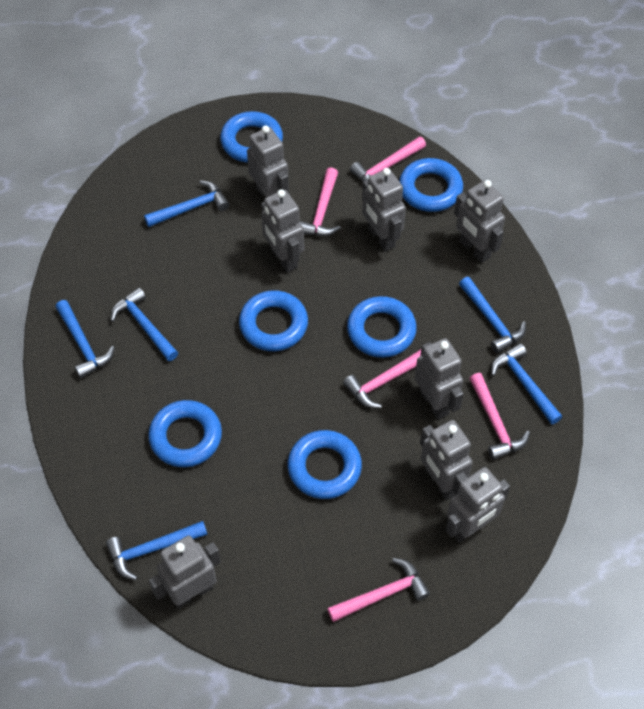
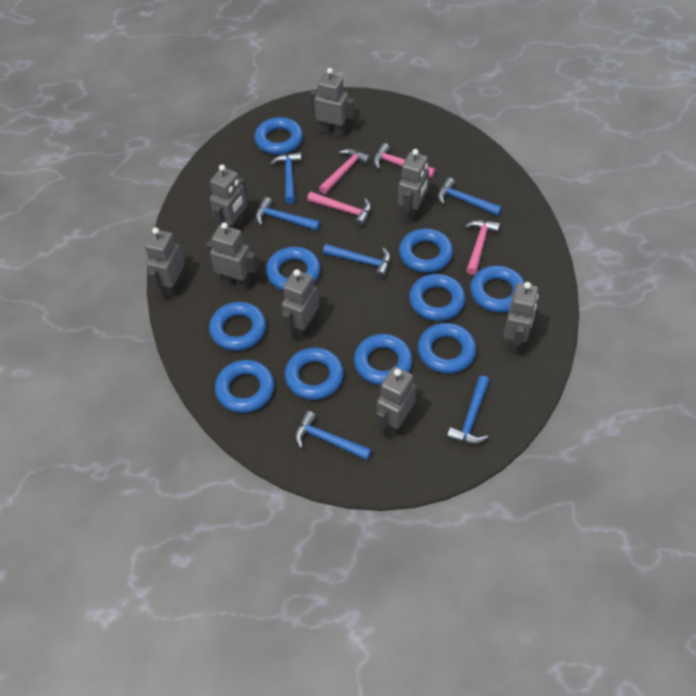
blue ring: [148,400,222,467] [220,111,283,163] [239,290,308,351] [288,430,362,499] [347,296,417,358] [399,158,463,212] = 6 -> [209,302,266,351] [215,360,274,413] [255,117,303,155] [266,247,321,291] [285,348,344,400] [354,334,413,385] [399,228,453,273] [409,274,466,321] [418,323,476,374] [470,266,525,313] = 10
pink hammer: [299,167,341,236] [327,558,430,622] [343,350,421,408] [350,136,426,182] [469,373,530,460] = 5 -> [307,192,371,227] [319,149,371,194] [373,143,435,178] [465,220,500,275] = 4

